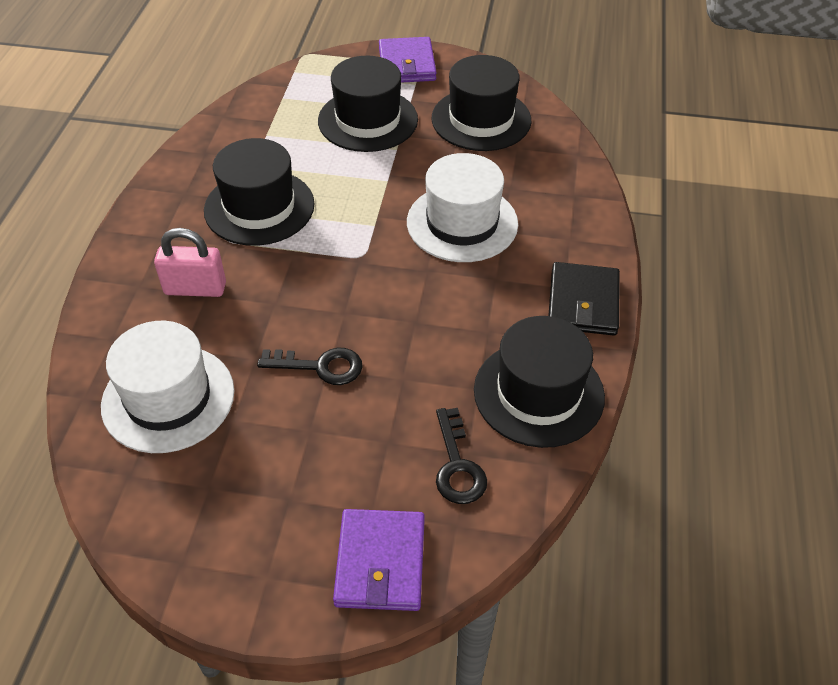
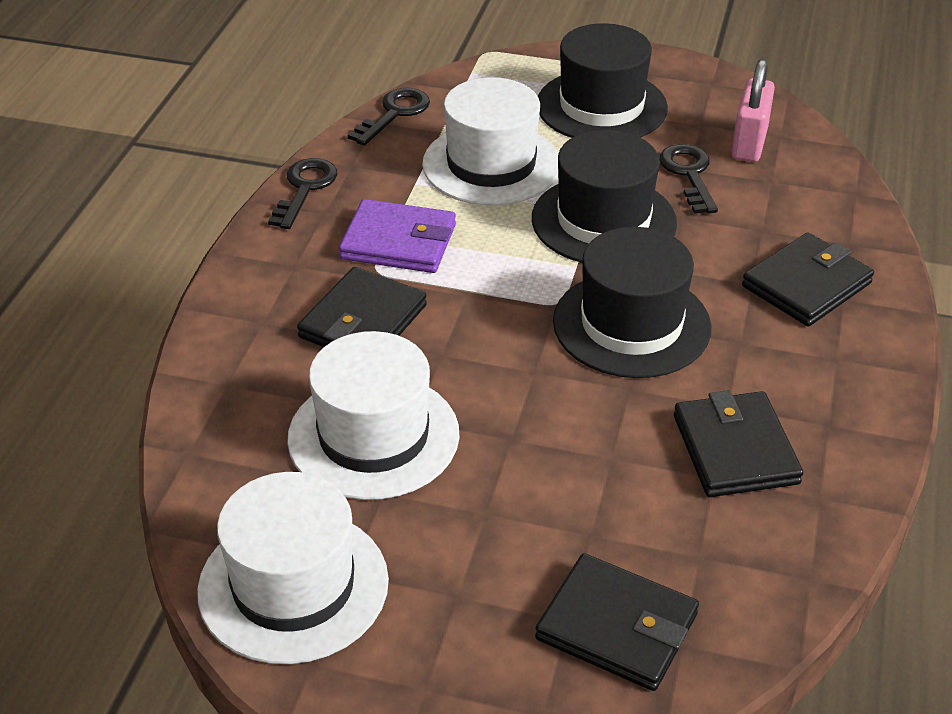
black hat: [204,138,315,246] [318,56,418,152] [431,55,531,151] [474,316,605,448] = 4 -> [532,130,677,263] [538,23,668,138] [553,227,711,378] = 3
black key: [257,348,363,385] [436,408,487,504] = 2 -> [268,158,338,229] [348,88,430,146] [659,144,718,214] = 3
black wallet: [548,262,620,336] = 1 -> [297,267,427,347] [535,553,699,691] [674,390,803,497] [742,233,874,326] = 4
purple wallet: [333,509,425,611] [379,37,437,83] = 2 -> [339,199,456,273] = 1
white hat: [101,321,234,453] [407,153,518,262] = 2 -> [197,472,389,664] [287,331,460,500] [422,77,558,205] = 3

